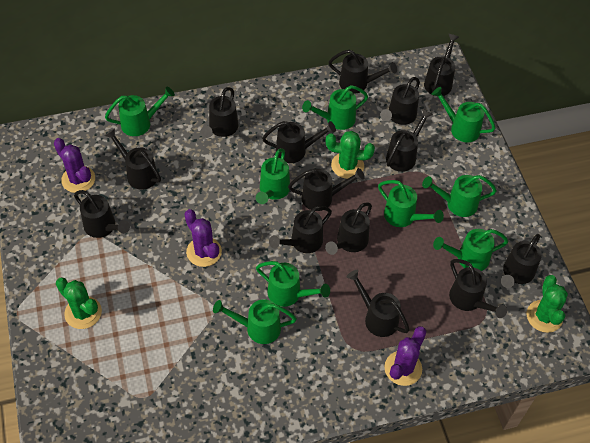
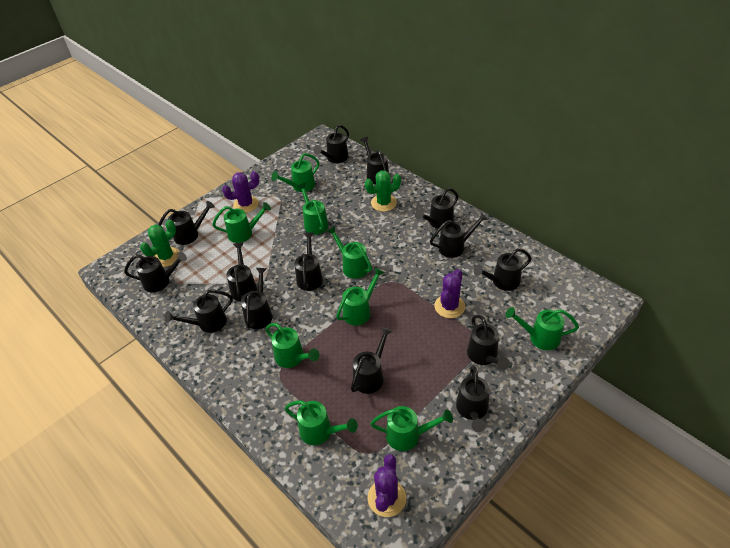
green cactus: [56,277,102,329] [326,131,375,179] [527,275,568,333] = 3 -> [140,220,180,267] [365,170,401,212] = 2

